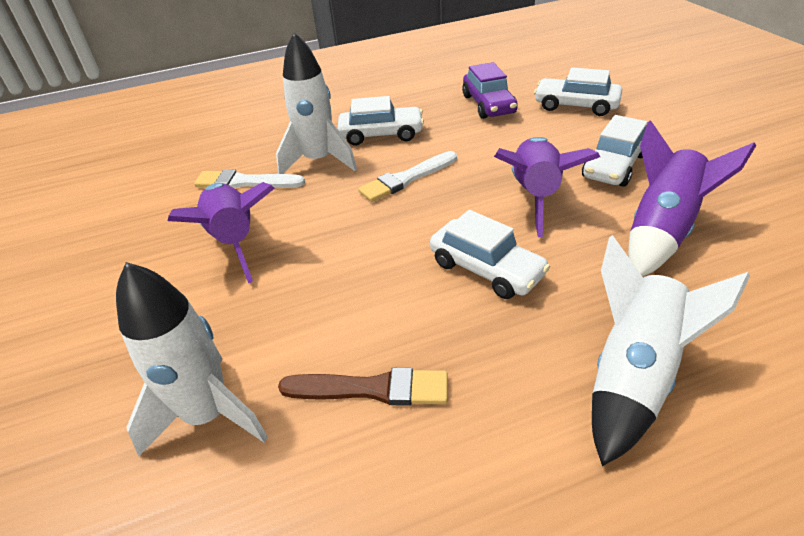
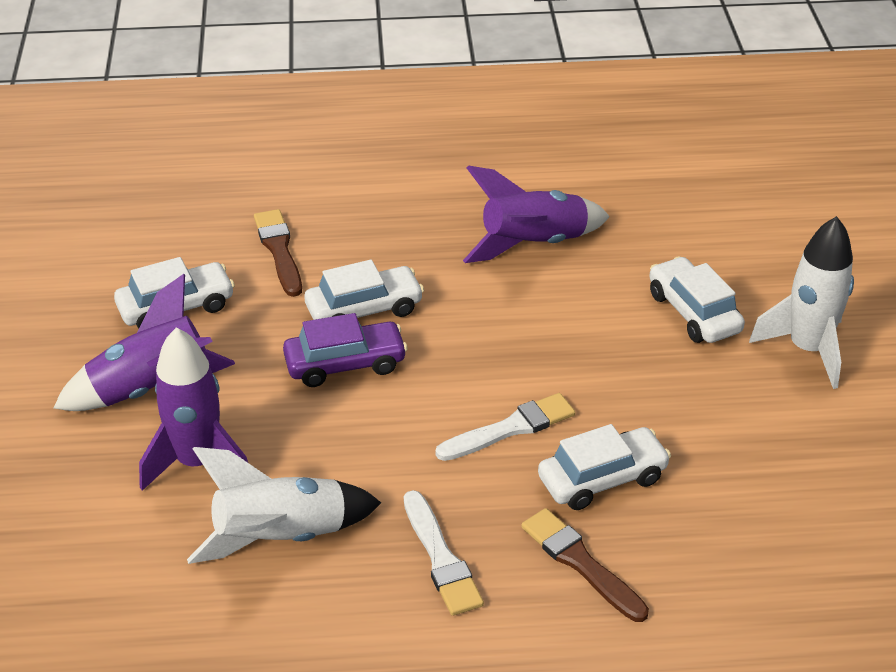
brown brush: [278,368,448,406] = 1 -> [254,209,302,297] [521,508,649,622] = 2
white rocket: [116,262,268,456] [276,32,357,174] [592,235,750,466] = 3 -> [187,447,381,564] [749,216,854,389] = 2

